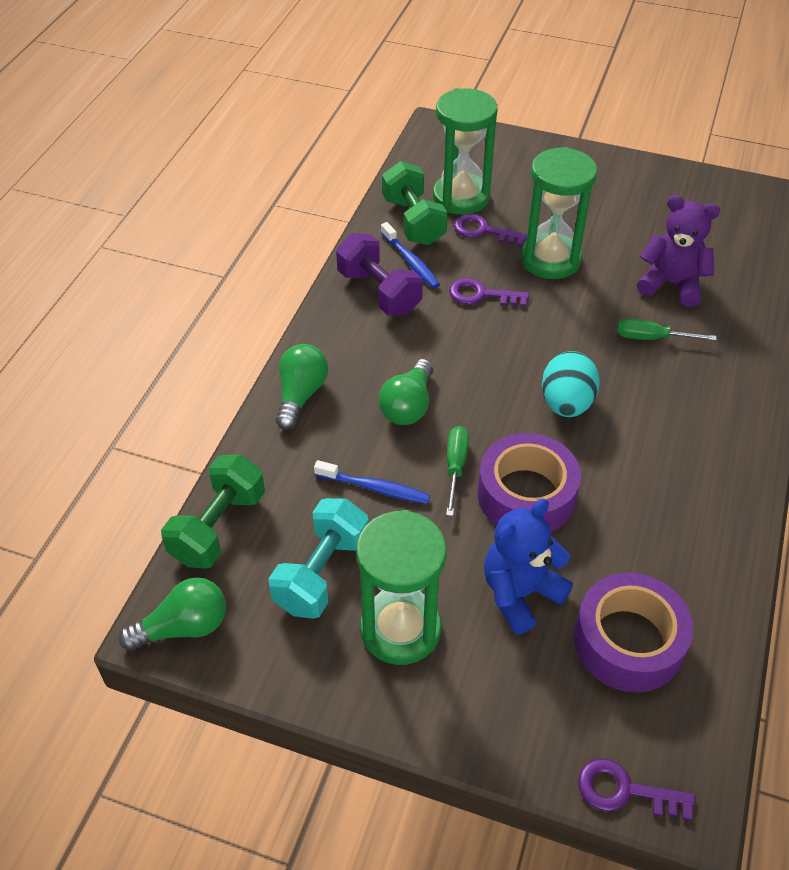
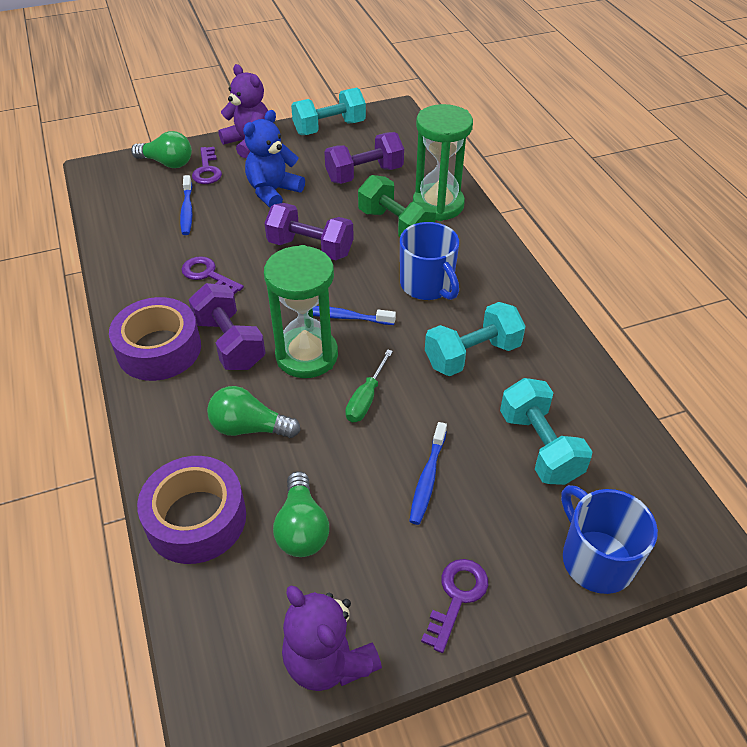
blue mug: none = 0 -> [400,222,459,300] [561,485,658,594] = 2
blue toothbrush: [314,460,430,504] [381,222,440,288] = 2 -> [180,175,193,235] [312,306,396,325] [409,422,447,525] = 3
green dumbbell: [161,455,265,569] [382,161,448,245] = 2 -> [358,175,436,237] = 1
green hourglass: [356,510,447,665] [433,88,498,215] [521,147,597,279] = 3 -> [264,245,338,378] [413,104,473,221] = 2
green screwdriver: [446,426,469,516] [617,318,717,341] = 2 -> [345,349,393,422] = 1
purple dumbbell: [336,233,423,315] = 1 -> [189,283,265,370] [264,203,354,260] [324,132,404,184] = 3
purple teddy bear: [637,195,720,307] = 1 -> [218,64,268,158] [282,585,382,691] = 2
turquoise dumbbell: [268,498,369,619] = 1 -> [291,88,366,135] [425,302,526,376] [500,378,592,485] = 3
turquoise egg: [542,351,600,417] = 1 -> none = 0

